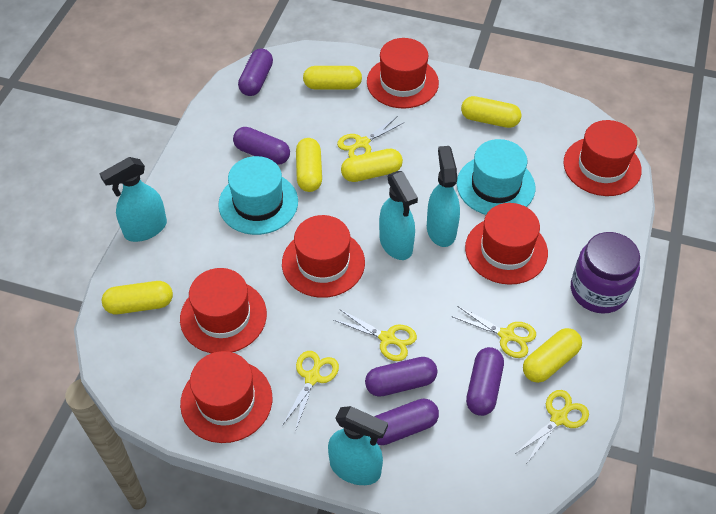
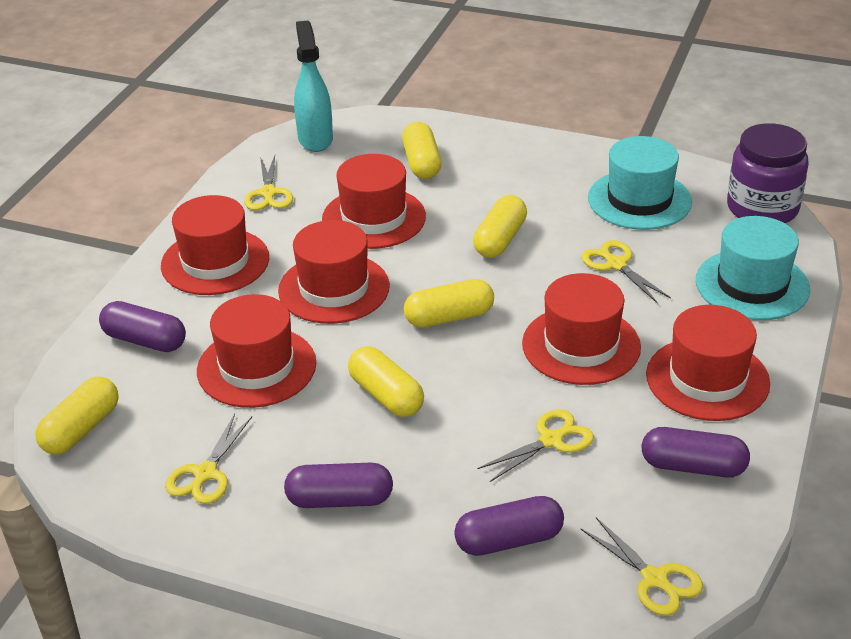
purple capsule: [233,127,290,165] [238,48,273,96] [365,357,437,397] [374,399,439,445] [466,347,504,416] = 5 -> [99,301,186,352] [284,463,393,508] [454,496,564,556] [642,427,750,478] = 4
turquoise spray bottle: [100,157,167,242] [328,406,388,485] [379,171,418,260] [427,146,460,247] = 4 -> [294,20,333,152] = 1
yellow capsule: [102,281,173,314] [296,138,322,192] [303,66,362,90] [341,149,403,182] [461,96,522,128] [523,328,582,383] = 6 -> [35,376,119,455] [348,346,424,417] [402,122,442,179] [404,279,494,328] [473,195,527,258] = 5

